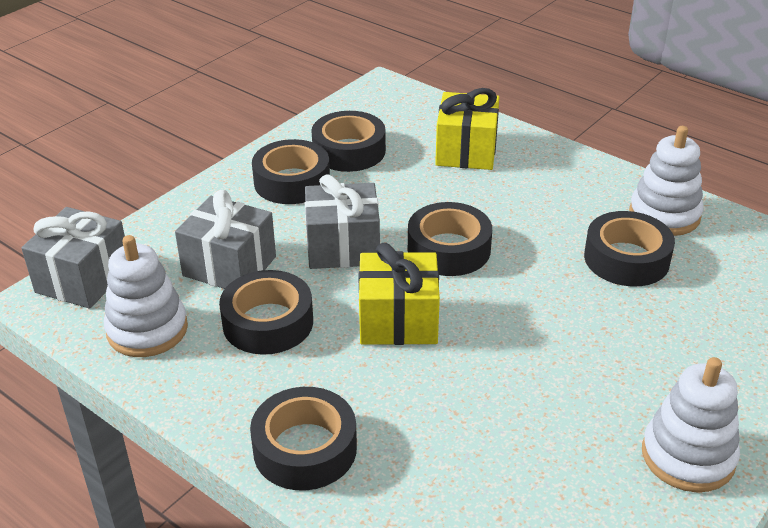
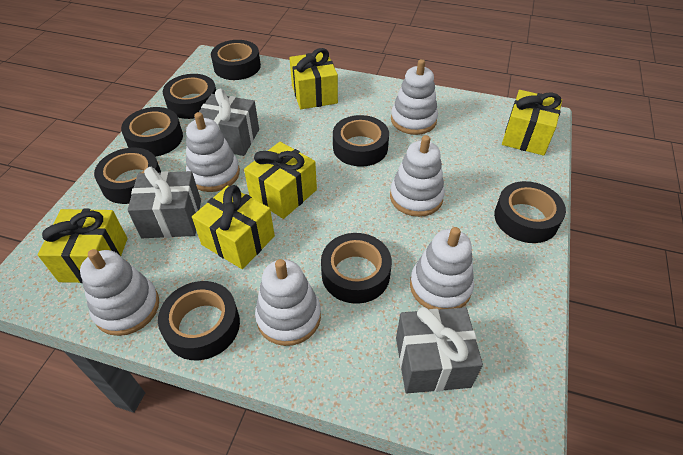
black tape: [219,270,313,355] [250,387,357,490] [252,139,330,204] [311,111,386,172] [408,202,492,276] [584,211,675,286] = 6 -> [94,148,161,204] [121,107,183,157] [158,281,240,360] [163,74,216,119] [211,40,261,80] [321,233,392,304] [333,115,389,167] [494,181,566,243] = 8
white stacking toy: [104,235,188,357] [629,126,704,236] [642,357,740,492] = 3 -> [80,249,159,336] [186,112,240,192] [255,259,321,346] [390,135,445,217] [391,59,438,135] [410,227,474,310] = 6
yellow gift: [358,243,440,345] [435,88,499,170] = 2 -> [38,209,128,283] [192,185,275,269] [244,142,317,219] [289,48,338,109] [502,90,562,156] = 5

